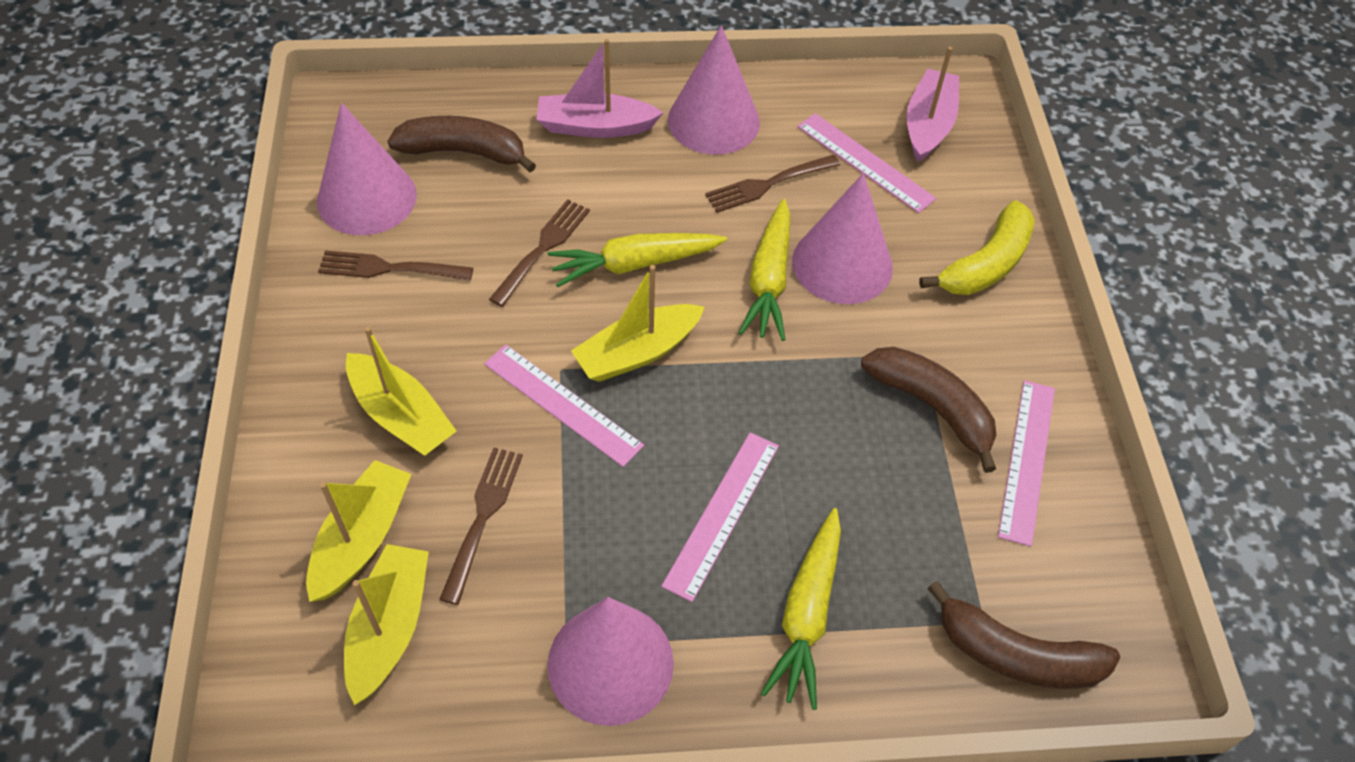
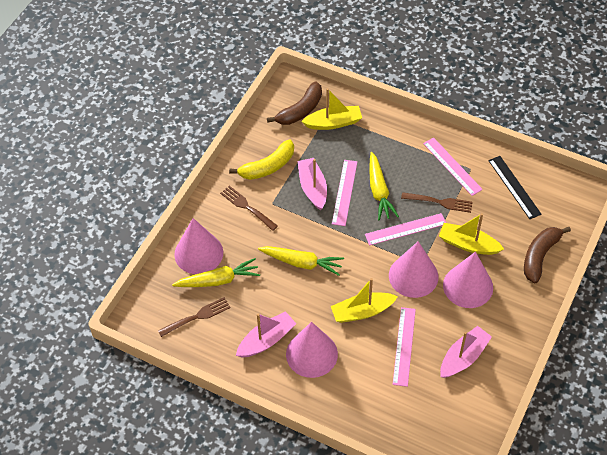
black ruler: none = 0 -> [488,156,542,219] = 1
brown banana: [388,116,536,172] [861,347,997,473] [927,581,1120,689] = 3 -> [267,81,322,125] [524,227,571,283] = 2
brown fork: [318,250,473,281] [439,447,523,605] [489,199,590,307] [705,155,840,213] = 4 -> [158,297,231,337] [220,186,278,231] [401,192,473,213] = 3
pink boat: [536,39,663,138] [907,46,959,162] = 2 -> [236,311,296,358] [298,158,327,210] [440,326,492,378] = 3
yellow boat: [306,460,412,602] [344,544,429,705] [346,327,456,456] [571,265,705,382] = 4 -> [301,88,362,130] [331,278,398,323] [439,213,504,255] = 3

